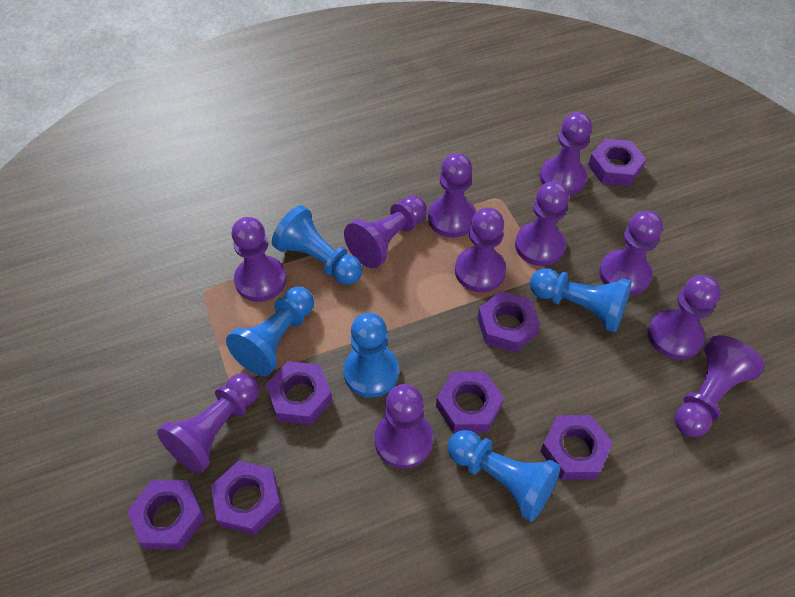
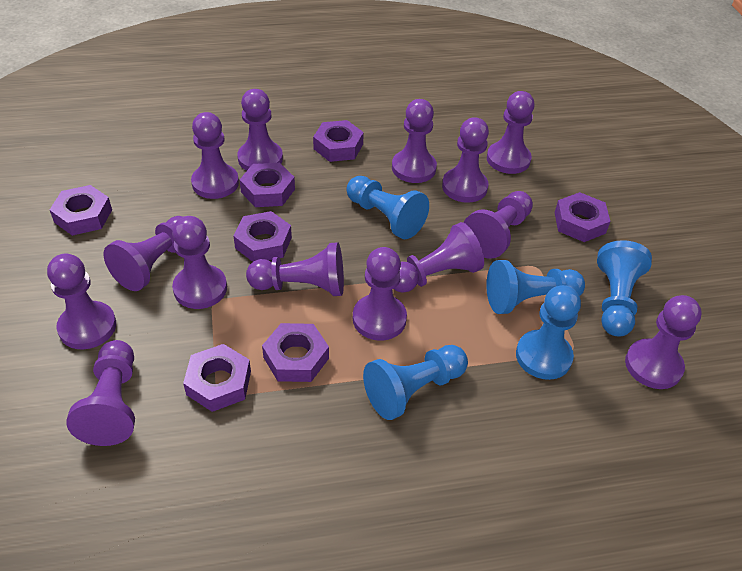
purple pawn: [157,373,259,473] [231,217,287,302] [344,196,427,268] [374,384,433,469] [428,153,476,238] [455,208,506,292] [515,181,569,266] [540,112,592,196] [599,211,663,295] [648,275,721,360] [675,335,765,437] = 11 -> [47,254,116,349] [66,340,135,446] [103,216,183,291] [172,216,227,309] [191,112,239,199] [237,89,283,171] [246,242,344,296] [353,247,407,341] [392,99,437,183] [394,222,484,293] [442,117,489,203] [463,191,533,259] [487,91,535,174] [625,295,702,389] = 14

